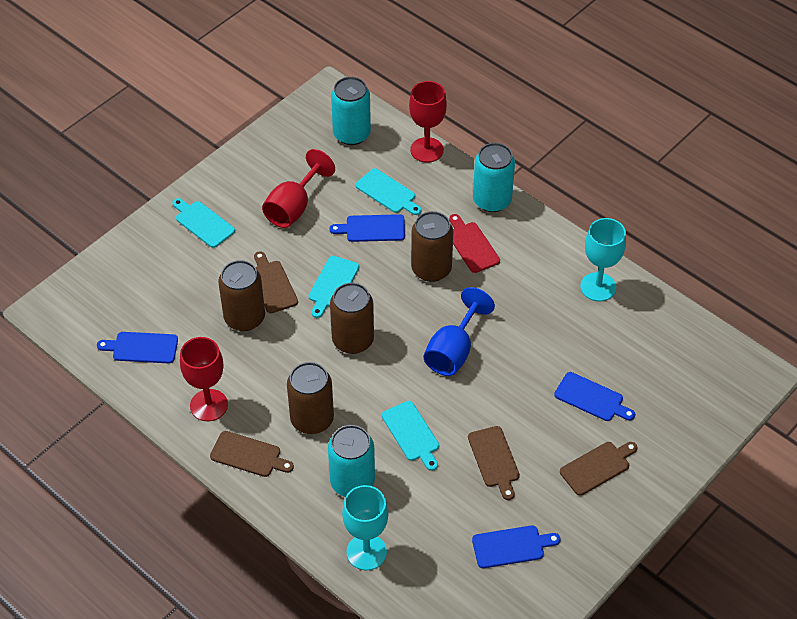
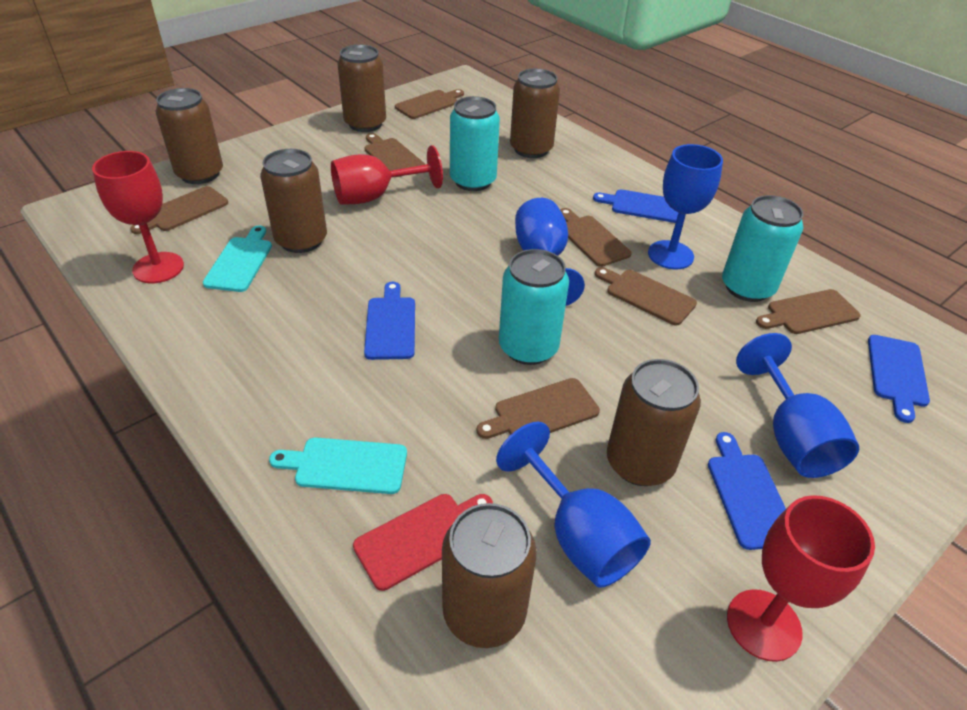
blue goblet: [423,287,495,376] = 1 -> [496,422,651,588] [515,198,585,306] [648,144,723,269] [736,333,859,478] = 4
brown can: [218,260,265,331] [287,362,334,434] [330,283,374,354] [411,211,454,282] = 4 -> [155,88,223,184] [260,149,327,253] [337,44,386,132] [442,503,537,648] [510,68,560,158] [607,359,701,486] = 6
brown cutting board: [210,431,294,477] [254,251,298,313] [468,426,520,500] [560,442,637,496] = 4 -> [130,186,228,234] [365,133,425,177] [395,89,464,119] [477,378,600,439] [560,208,632,267] [595,267,697,325] [756,289,861,334] = 7
turquoise cutting board: [172,198,235,248] [308,256,359,318] [356,168,422,215] [382,401,439,471] = 4 -> [203,226,272,292] [269,437,407,494] = 2
turquoise goblet: [342,485,388,570] [580,218,626,301] = 2 -> none = 0

